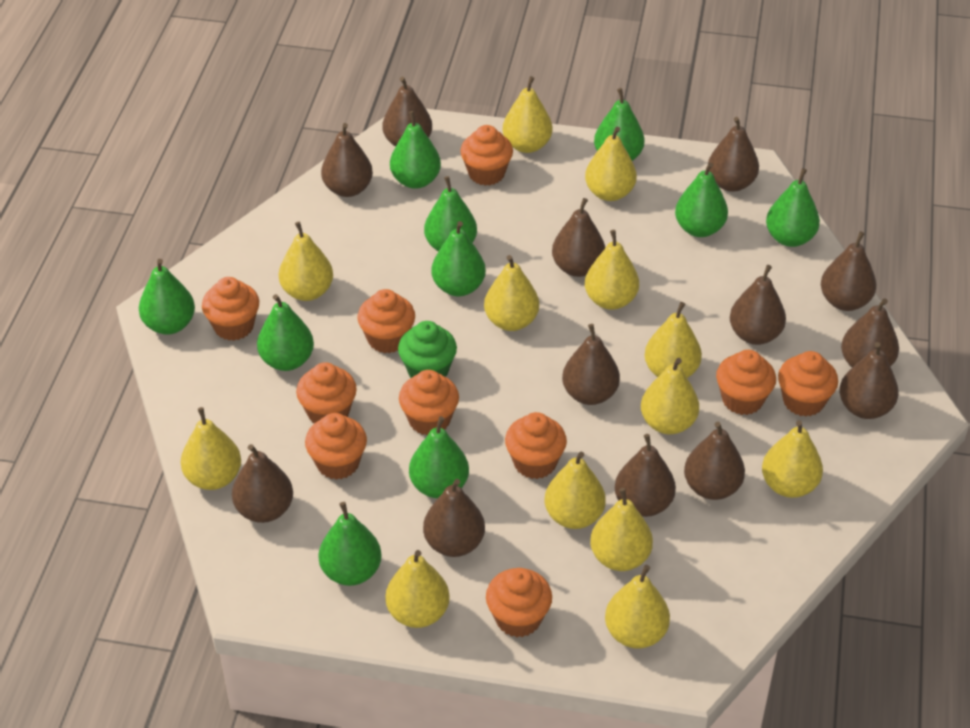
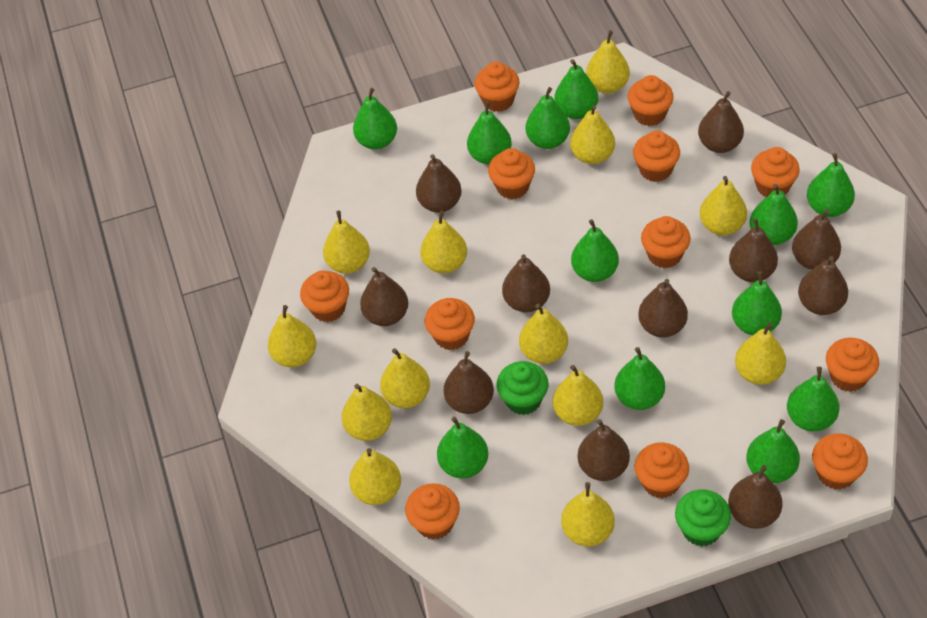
brown pear: [232,444,293,523] [321,123,373,197] [383,77,432,147] [423,479,485,557] [552,198,605,277] [562,324,620,405] [615,434,676,517] [684,422,745,500] [708,117,759,192] [730,265,786,345] [821,231,876,311] [839,342,898,419] [841,298,899,367] = 13 -> [360,267,408,326] [416,154,462,213] [444,351,494,414] [502,254,550,312] [578,419,630,481] [638,279,688,338] [698,91,744,153] [728,465,783,529] [729,218,778,282] [792,209,841,270] [798,256,848,315] = 11
green cupcake: [398,321,457,378] = 1 -> [496,361,548,415] [675,489,731,547] = 2
green pear: [139,259,195,335] [257,294,314,371] [318,502,382,586] [390,111,441,189] [409,416,469,498] [424,176,477,251] [431,221,486,296] [594,88,645,161] [675,162,728,237] [766,168,820,247] = 10 -> [353,88,397,150] [437,417,488,478] [467,101,512,165] [525,87,570,149] [554,59,598,119] [571,219,619,282] [614,347,665,410] [732,271,782,335] [746,419,800,483] [750,184,798,245] [787,367,839,431] [807,153,855,217] = 12
orange cupcake: [202,277,259,341] [296,362,357,423] [305,413,367,480] [358,289,415,353] [399,370,459,436] [460,125,513,185] [486,568,552,637] [505,412,567,479] [716,350,776,415] [778,351,838,417] = 10 -> [300,271,349,322] [405,483,460,540] [425,298,475,350] [474,62,520,112] [488,148,535,199] [628,75,674,126] [633,131,680,182] [635,443,689,498] [641,216,691,268] [751,147,800,197] [812,434,868,490] [826,338,879,392] = 12

